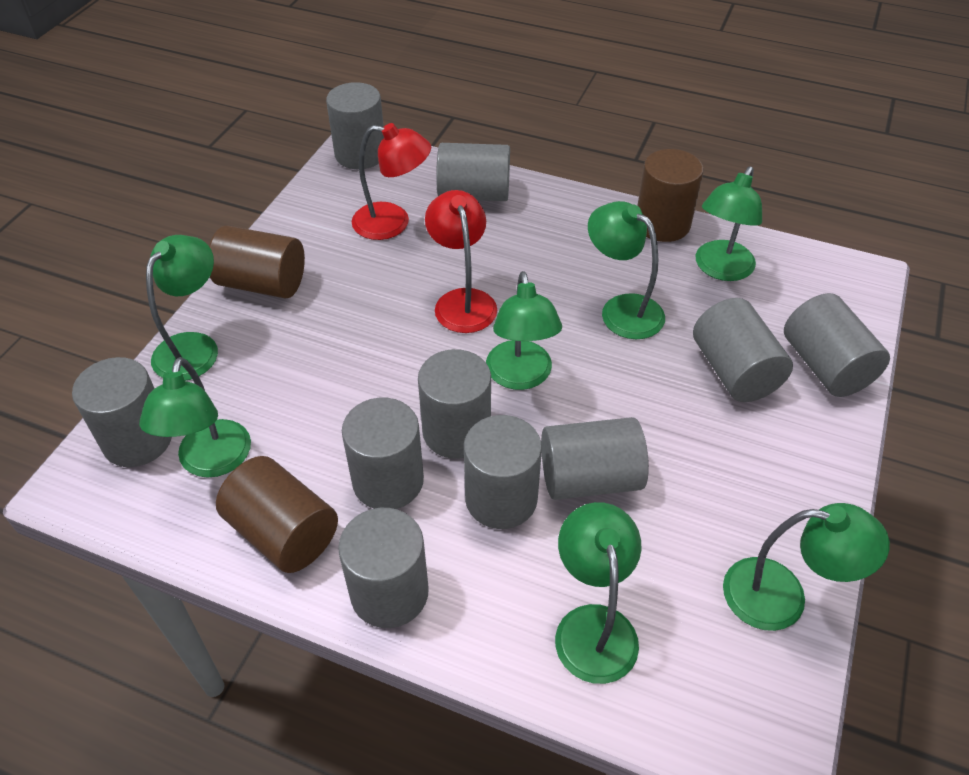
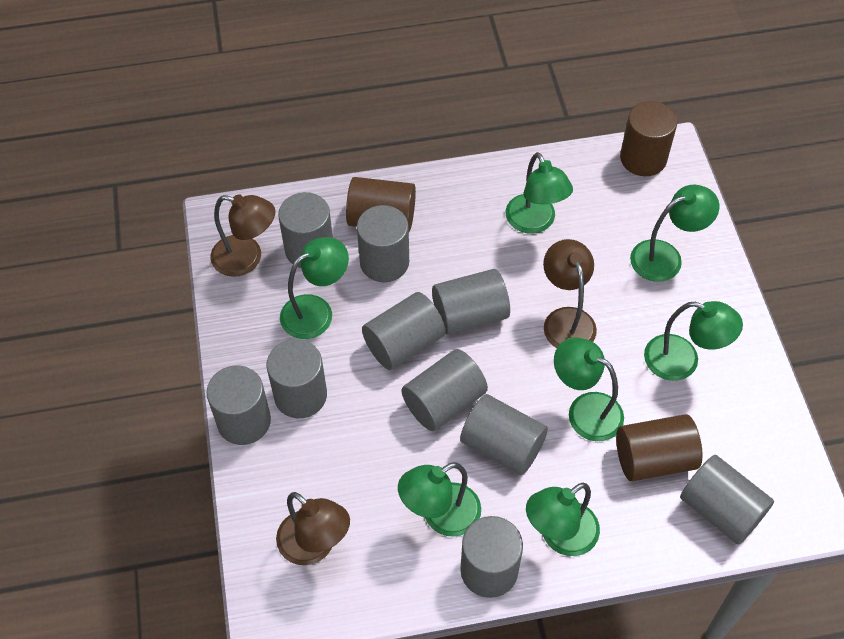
brown lamp: none = 0 -> [211,194,275,277] [276,492,350,565] [543,239,597,348] = 3
red lamp: [352,123,431,240] [425,190,497,333] = 2 -> none = 0

